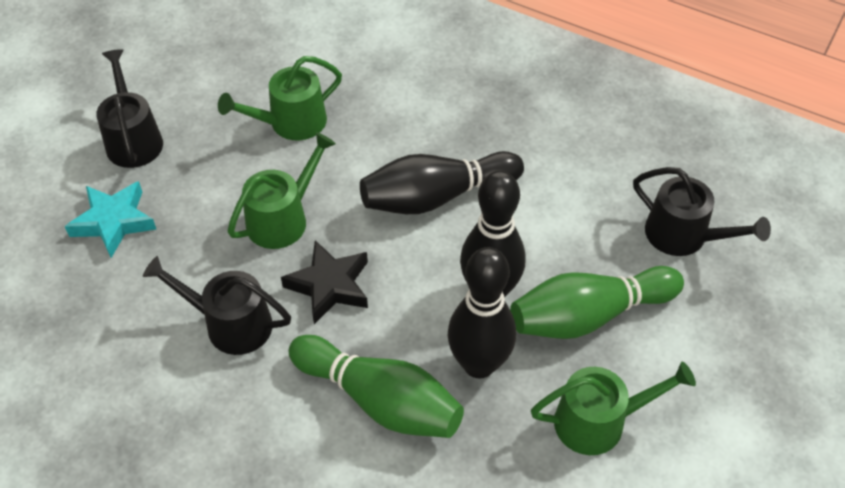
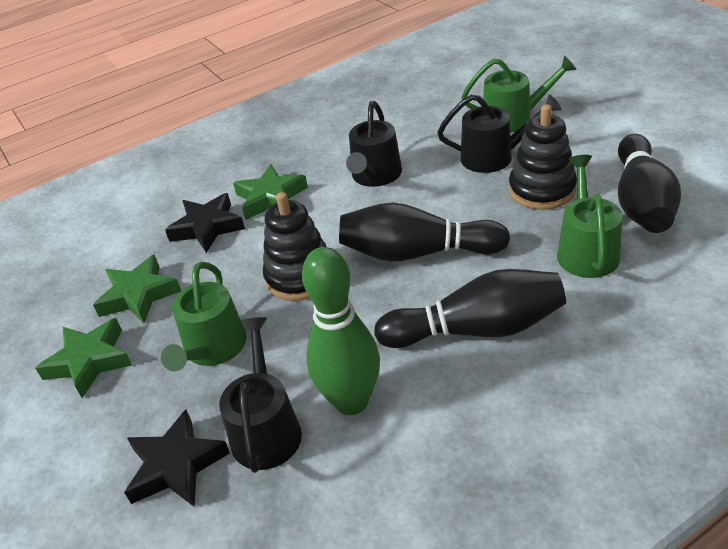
black stacking toy: none = 0 -> [263,192,326,301] [509,104,577,210] = 2
black star: [281,240,368,324] = 1 -> [124,409,230,507] [165,193,245,253] = 2
green bowling pin: [289,335,464,438] [510,266,684,339] = 2 -> [302,247,380,415] = 1
green star: none = 0 -> [35,318,132,398] [93,255,181,323] [233,164,308,220] = 3
turquoise star: [65,181,157,258] = 1 -> none = 0

